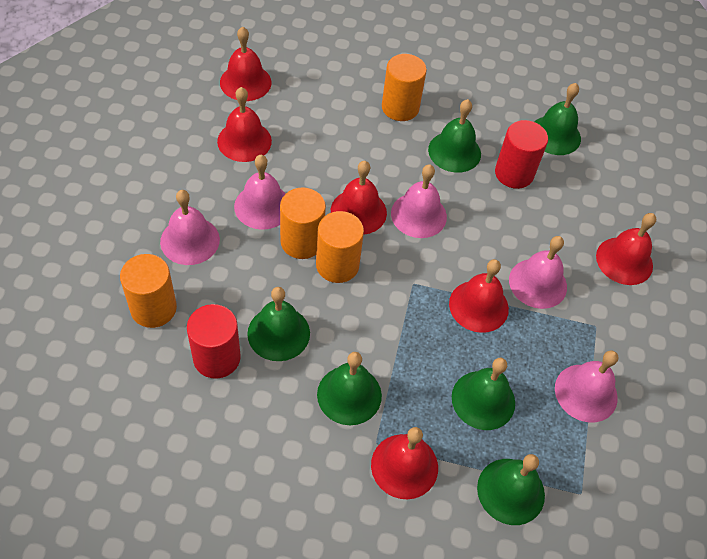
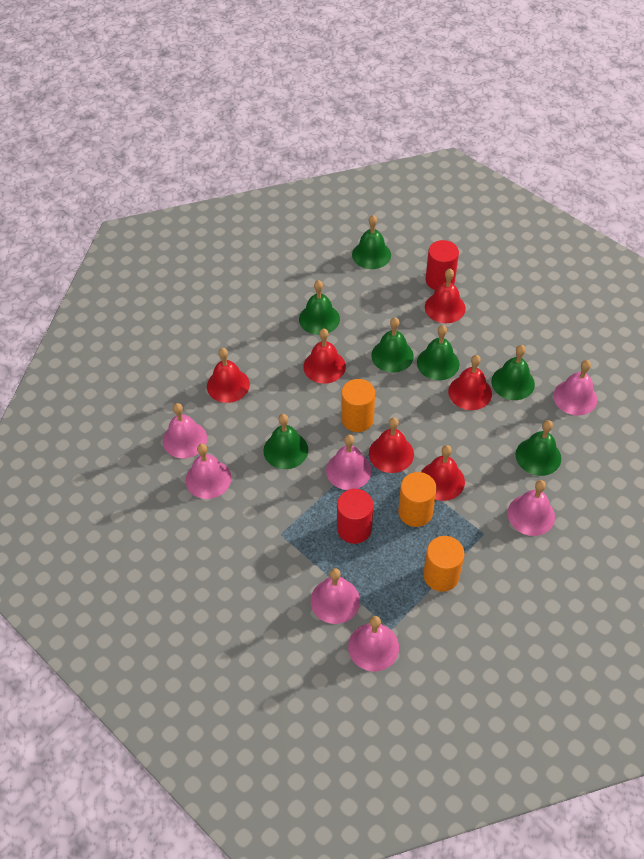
green bell: [247,287,310,361] [317,352,382,425] [428,99,481,173] [452,358,515,430] [477,454,545,525] [534,83,581,155] = 6 -> [263,414,308,469] [299,280,340,335] [352,215,391,269] [371,317,414,373] [417,325,459,380] [491,345,535,400] [516,420,561,476] = 7
orange cylinder: [120,254,177,328] [280,188,326,259] [316,211,364,283] [382,54,427,121] = 4 -> [341,379,375,432] [398,472,437,527] [423,536,464,592] = 3
pink bell: [160,190,220,265] [234,155,286,230] [391,164,447,238] [509,236,567,309] [555,350,618,422] = 5 -> [163,403,207,458] [186,444,231,499] [311,568,360,624] [326,435,372,490] [348,616,399,671] [508,480,555,536] [553,360,597,415] = 7

